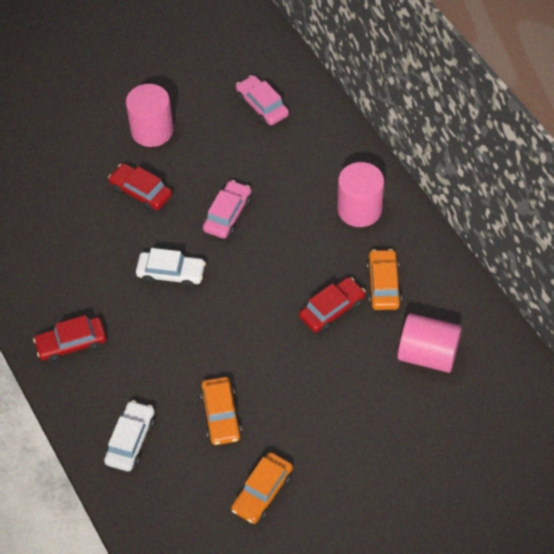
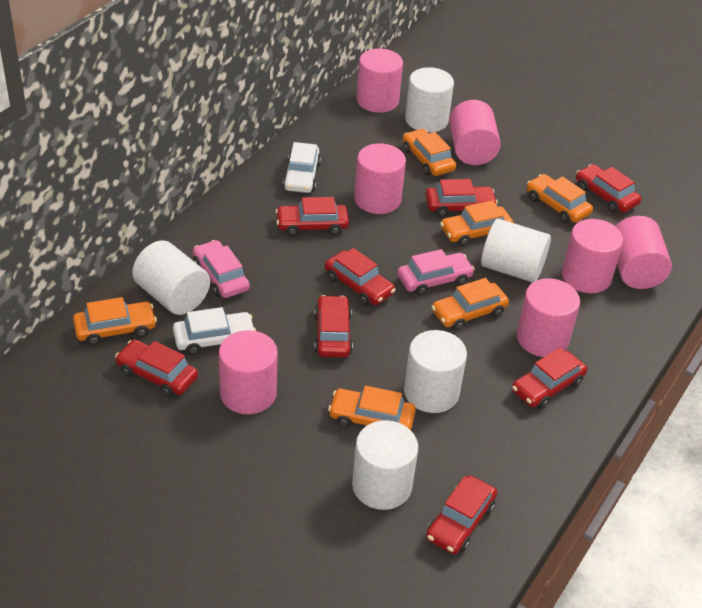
orange car: [200,377,242,445] [231,452,293,524] [367,249,402,310] = 3 -> [73,297,157,346] [328,386,416,430] [403,129,456,176] [432,278,509,331] [440,200,513,246] [527,174,593,223] = 6
pink cylinder: [126,84,174,147] [337,162,384,227] [397,313,462,373] = 3 -> [219,330,278,414] [354,143,406,214] [356,49,403,113] [449,100,501,165] [517,278,580,357] [562,219,623,293] [616,216,672,289] = 7
red car: [33,315,106,363] [108,163,172,211] [299,277,366,332] = 3 -> [115,339,198,397] [276,197,349,236] [314,295,353,357] [325,248,395,306] [425,179,498,217] [426,475,497,554] [512,348,587,409] [576,164,641,213] = 8
white cylinder: none = 0 -> [132,240,210,315] [352,420,418,510] [404,330,467,413] [405,67,454,133] [481,219,551,283] = 5

